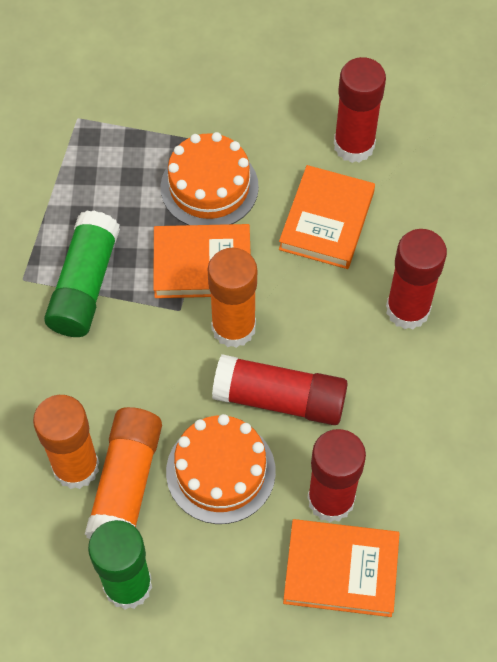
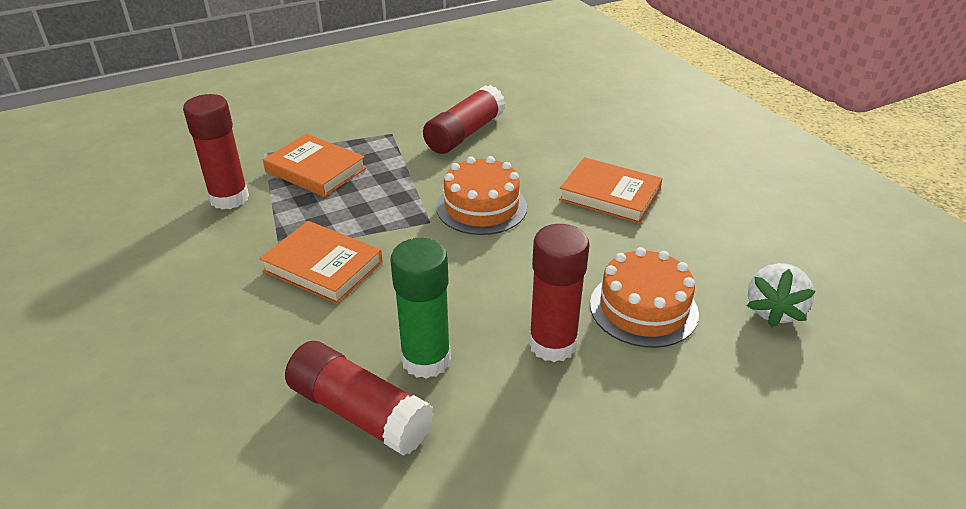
green glue stick: [44,210,120,337] [88,520,152,610] = 2 -> [391,238,451,379] = 1
orange glue stick: [33,395,99,489] [85,407,162,539] [208,248,257,348] = 3 -> none = 0
white strawberry: none = 0 -> [747,263,816,328] = 1

